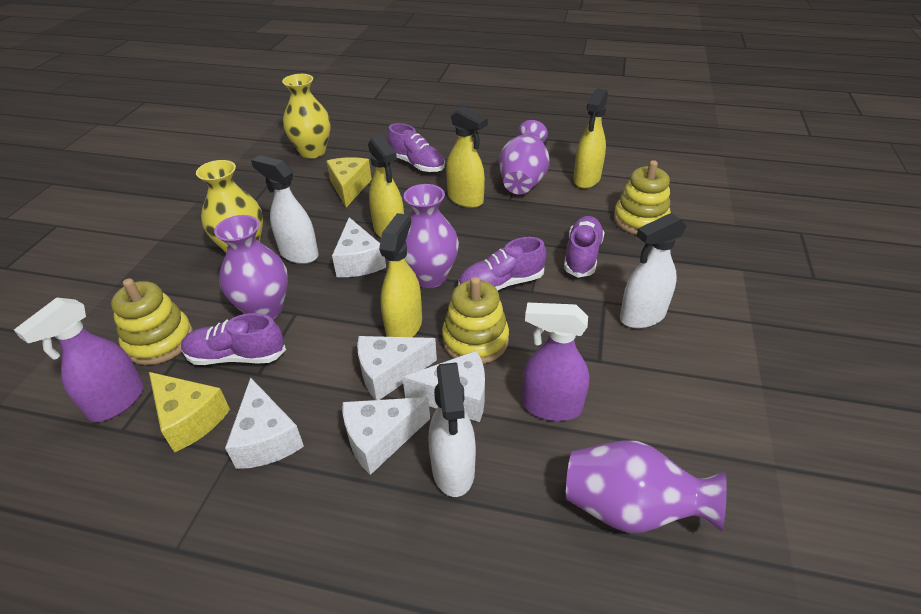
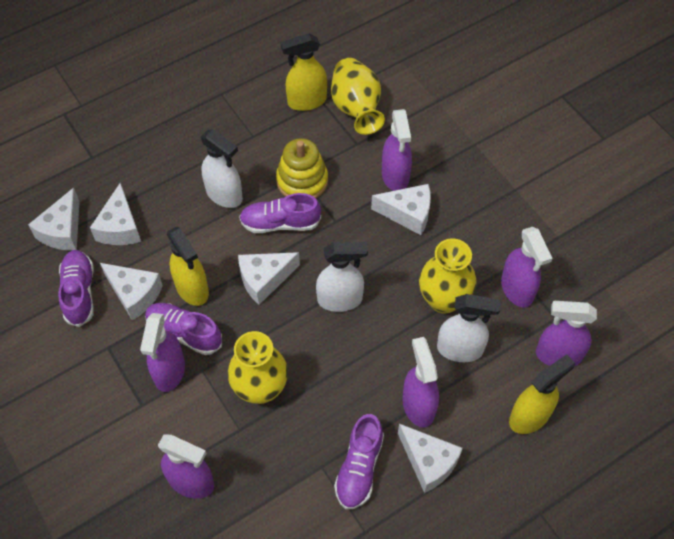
purple spray bottle: [14,298,144,422] [522,302,590,421] = 2 -> [140,313,185,392] [158,434,214,499] [382,109,412,191] [402,337,439,428] [501,227,553,308] [536,301,597,367] = 6
purple vase: [214,215,288,319] [404,184,459,288] [499,120,550,194] [566,441,727,533] = 4 -> none = 0
white cheese: [225,377,304,469] [332,217,386,277] [343,397,430,475] [357,336,437,400] [402,351,485,422] = 5 -> [28,188,80,251] [90,183,141,245] [100,263,163,321] [238,252,300,305] [371,184,431,235] [398,424,463,493] = 6
yellow cheese: [149,372,230,453] [326,157,372,207] = 2 -> none = 0
yellow spray bottle: [368,135,404,238] [379,213,422,337] [446,106,488,208] [573,88,608,189] = 4 -> [167,226,209,306] [281,33,327,111] [509,355,575,434] = 3
yellow stacking toy: [111,278,193,365] [442,277,509,364] [614,160,671,235] = 3 -> [276,138,328,198] = 1
yellow vase: [196,160,263,253] [282,74,331,158] = 2 -> [227,331,288,404] [331,58,385,135] [419,238,477,314] = 3

